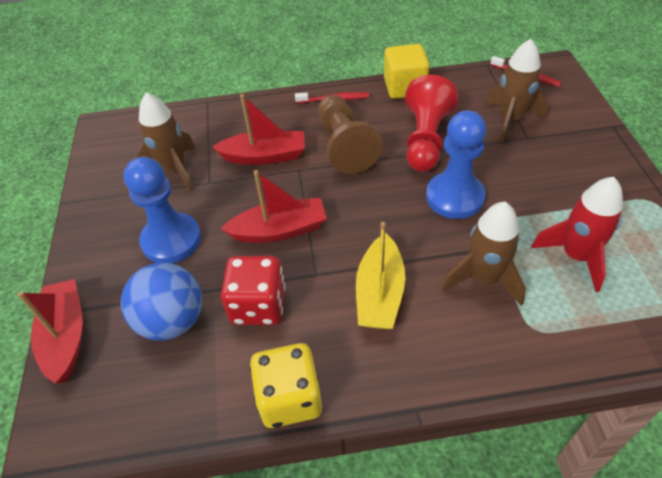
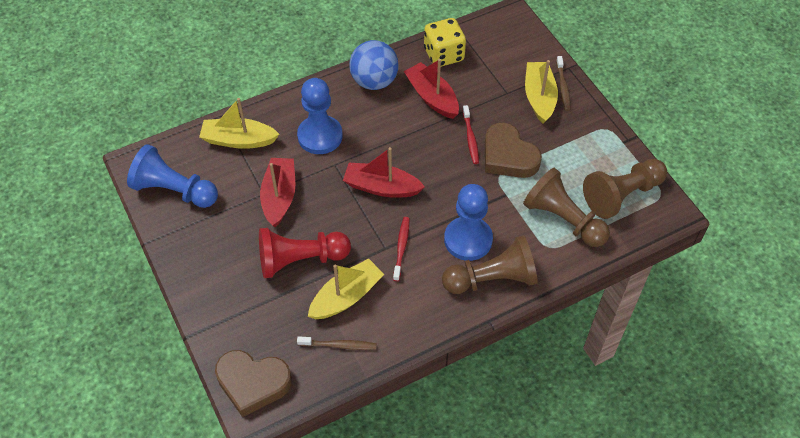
blue pawn: [124,157,201,264] [426,110,486,219] = 2 -> [127,144,218,208] [297,78,343,154] [444,184,493,261] = 3
brown heart: none = 0 -> [215,350,292,417] [485,122,542,178] = 2
brown pawn: [318,95,383,174] = 1 -> [442,235,538,294] [523,168,610,247] [583,159,667,219] = 3
brown rocket: [135,92,195,191] [441,202,526,306] [485,39,548,142] = 3 -> none = 0
brown toothbrush: none = 0 -> [297,336,377,350] [556,56,571,111] = 2
red dice: [221,256,285,325] = 1 -> none = 0
red rocket: [531,177,623,292] = 1 -> none = 0
yellow boat: [356,222,405,329] = 1 -> [199,98,279,149] [308,259,384,319] [525,60,558,124] = 3
yellow cube: [384,44,430,99] = 1 -> none = 0

